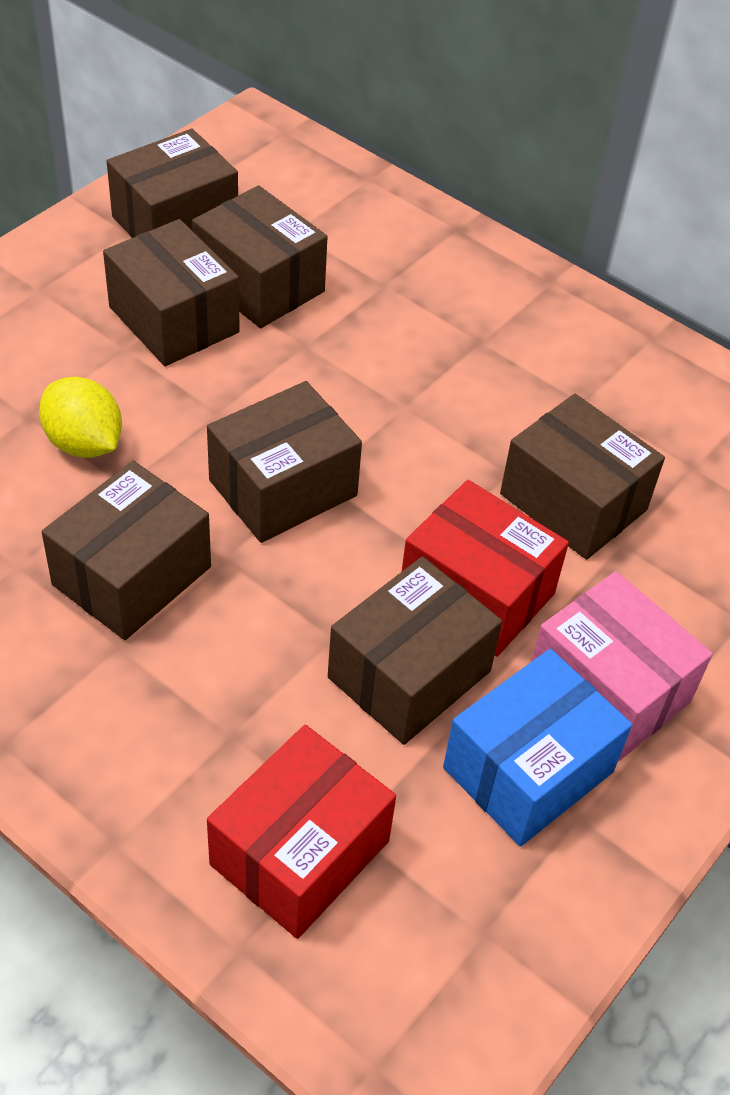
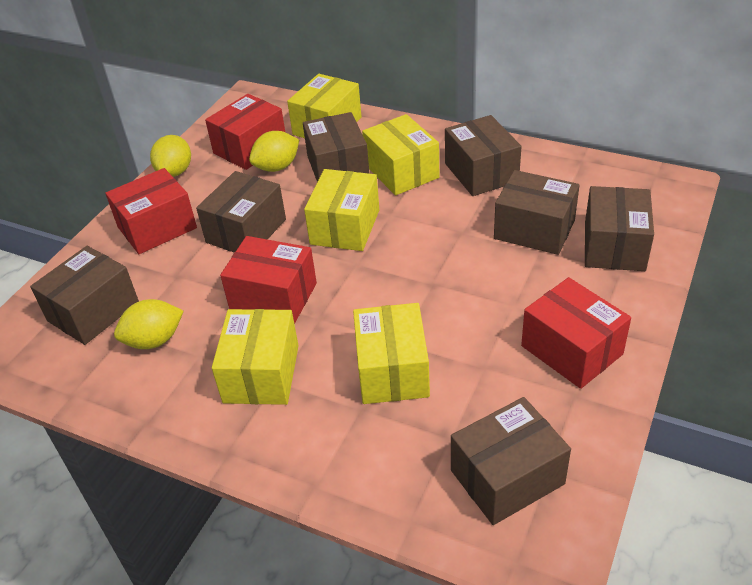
blue box: [443,649,632,847] = 1 -> none = 0
pink box: [531,571,713,761] = 1 -> none = 0
red box: [207,725,396,939] [402,480,569,657] = 2 -> [105,168,197,254] [205,94,285,170] [220,236,317,324] [521,277,631,389] = 4
yellow box: none = 0 -> [212,309,299,405] [287,74,362,138] [304,169,379,251] [353,303,430,404] [362,114,439,196] = 5
yellow lemon: [39,377,122,458] = 1 -> [114,299,184,349] [150,135,191,177] [249,131,299,172] = 3

